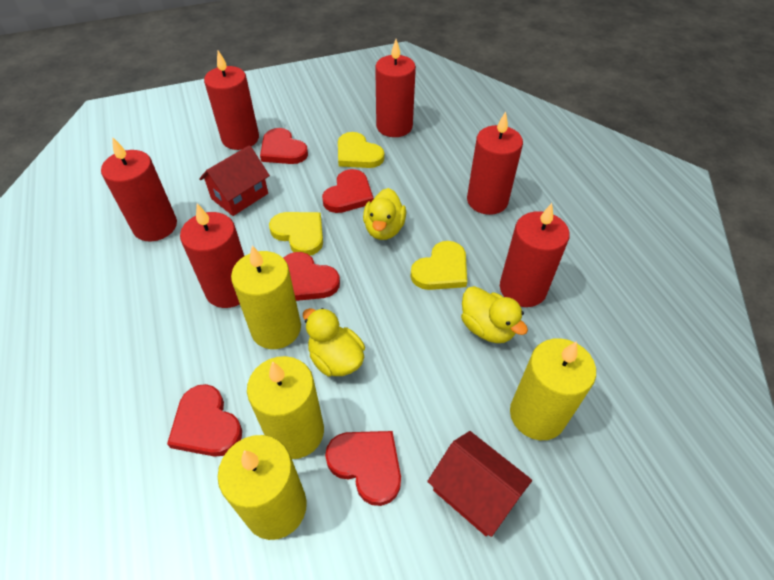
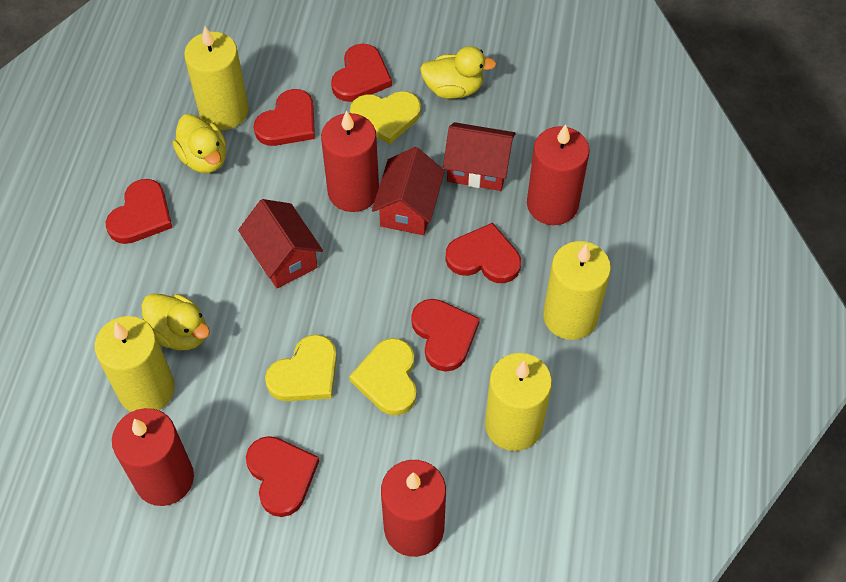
red candle: [101,137,177,241] [180,204,244,308] [204,51,259,150] [375,39,416,137] [467,111,523,215] [500,203,570,307] = 6 -> [112,408,194,506] [321,110,379,212] [381,460,446,557] [527,124,590,225] = 4
red heart: [167,384,242,457] [260,128,308,164] [283,252,340,301] [322,169,374,213] [325,431,401,506] = 5 -> [106,179,172,244] [246,436,319,517] [254,89,315,146] [331,44,392,102] [411,299,480,372] [446,223,521,283] = 6
red house: [199,145,270,216] [427,431,532,537] = 2 -> [238,199,323,288] [372,147,445,235] [443,122,516,191] = 3

